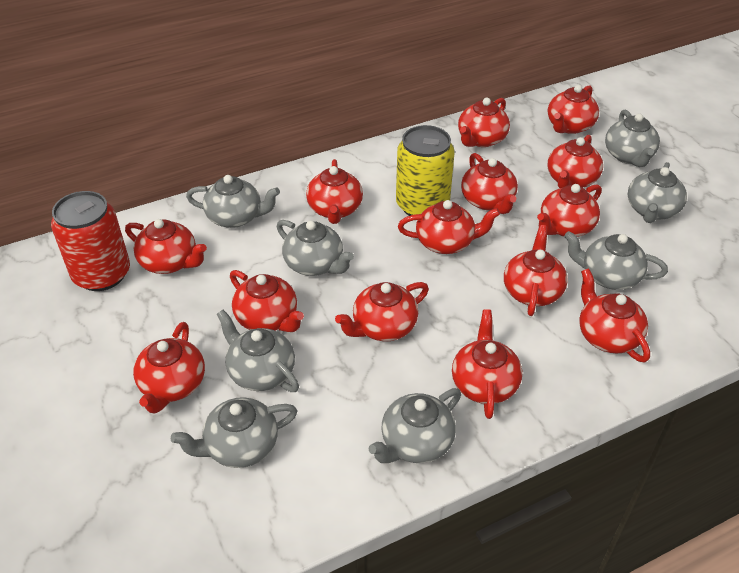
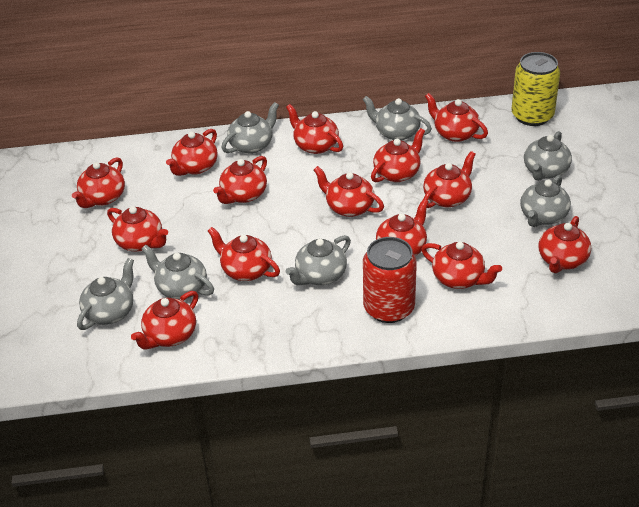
grey teapot: [171,397,297,468] [186,175,280,228] [217,310,299,392] [277,220,354,276] [369,388,461,463] [564,231,668,290] [605,110,660,167] [628,162,687,223] = 8 -> [77,258,134,330] [142,245,214,300] [221,102,279,154] [285,235,351,285] [362,96,432,140] [520,175,571,227] [524,131,572,181] = 7

